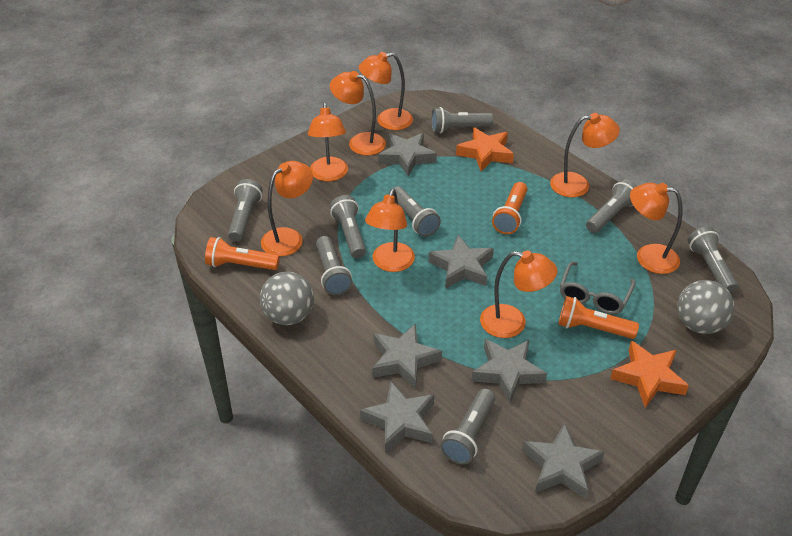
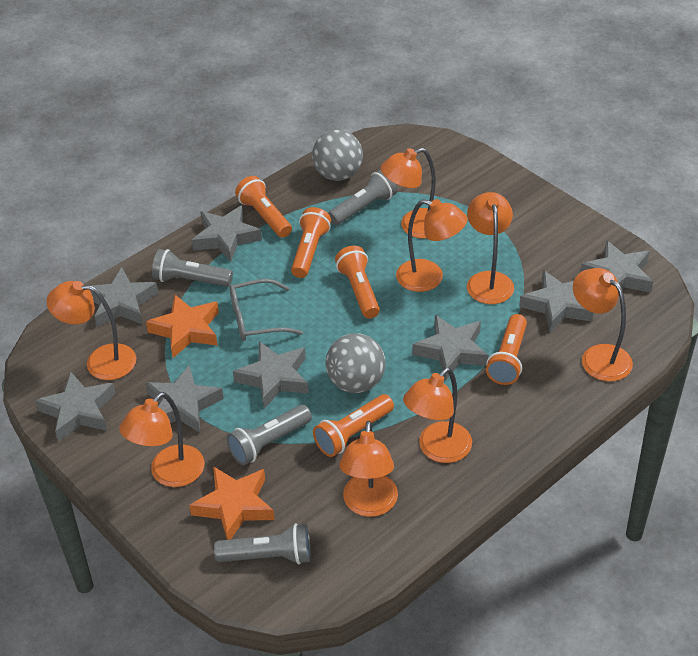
grey flashlight: [228,179,263,242] [316,236,352,295] [330,195,366,259] [393,186,441,237] [431,107,493,133] [440,388,495,464] [586,179,637,233] [688,226,738,293] = 8 -> [152,249,233,287] [214,523,311,565] [227,405,312,465] [328,170,397,225] = 4
grey star: [360,382,434,453] [372,324,442,389] [378,133,437,176] [428,235,494,289] [471,339,547,403] [522,423,604,499] = 6 -> [35,372,116,442] [90,267,158,327] [145,365,224,433] [192,205,262,262] [233,341,309,408] [413,315,489,381] [519,270,594,332] [580,240,653,293] = 8
orange flashlight: [205,237,280,270] [492,182,527,234] [558,296,639,339] = 3 -> [235,176,292,238] [291,207,331,278] [313,394,394,457] [335,246,380,319] [486,314,527,385] = 5

